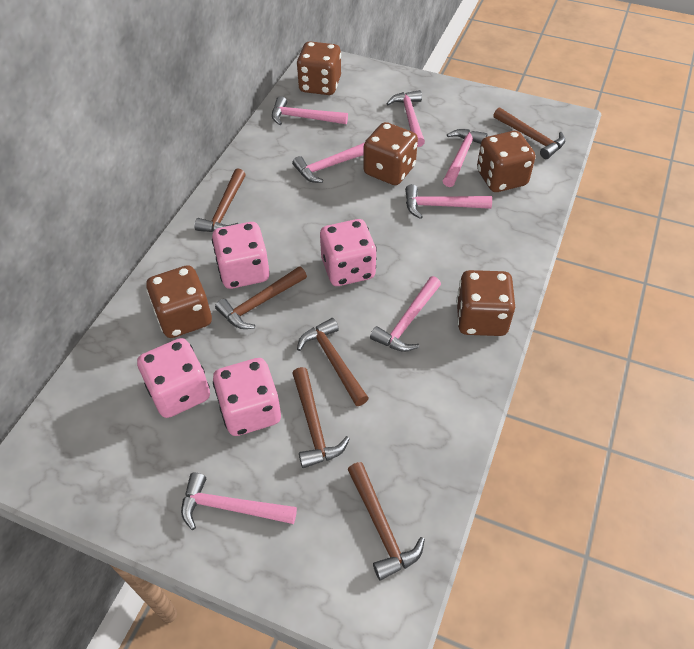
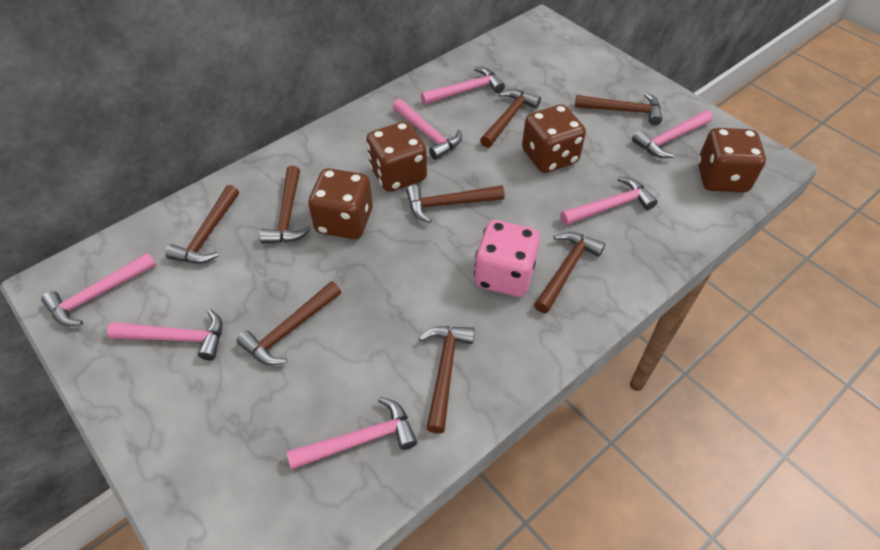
brown dice: [146,265,212,338] [296,41,341,95] [363,122,418,185] [456,270,515,336] [477,131,535,192] = 5 -> [308,168,373,239] [366,121,427,192] [522,104,586,173] [698,128,766,192] = 4
brown hammer: [194,168,246,232] [215,266,307,329] [292,367,350,468] [297,318,369,406] [348,462,425,581] [493,107,565,159] = 6 -> [165,185,239,264] [237,281,341,365] [260,166,311,244] [406,185,505,223] [419,326,475,434] [480,89,541,148] [534,232,605,313] [575,93,662,125] = 8
pink dice: [137,338,210,418] [212,222,270,289] [213,358,281,436] [320,219,377,286] = 4 -> [474,220,540,297] = 1

